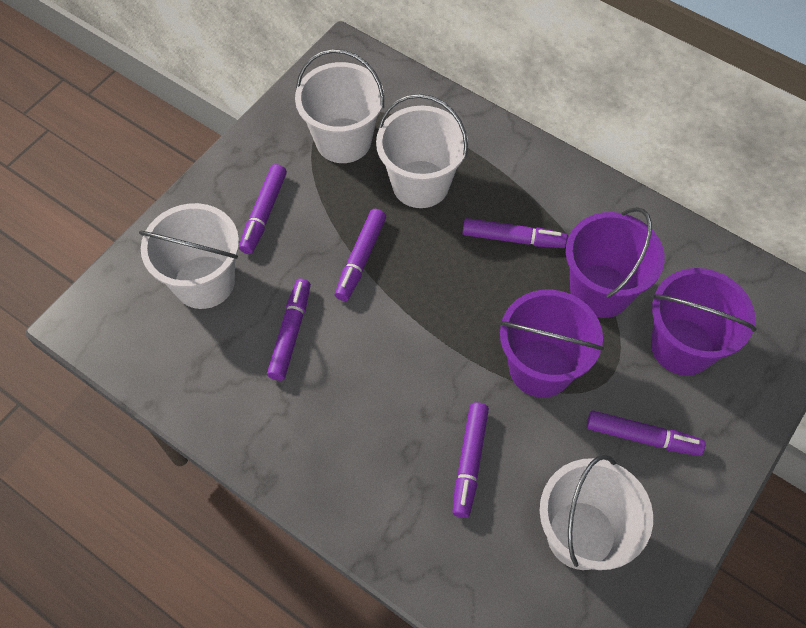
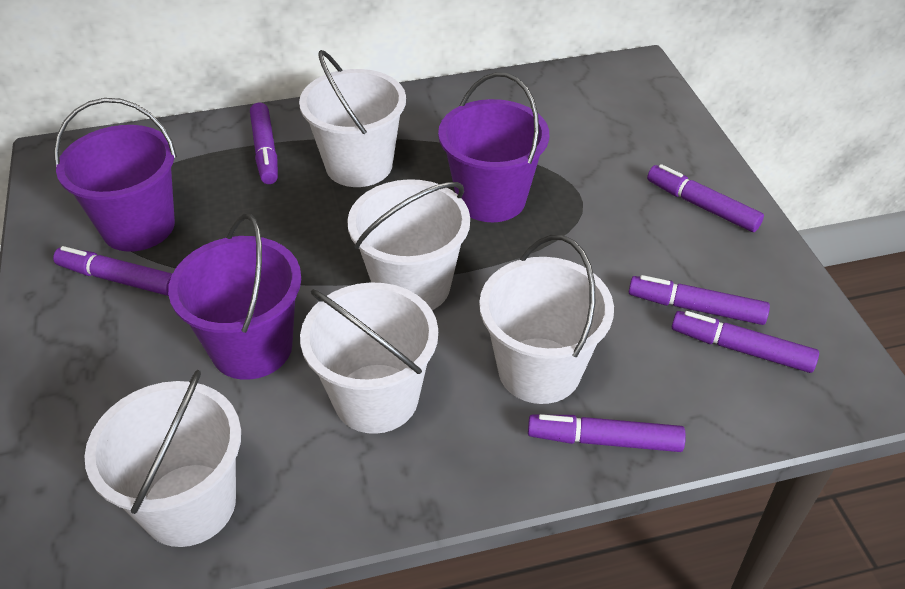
white bucket: [139,203,239,309] [295,49,384,163] [376,94,468,208] [540,454,653,570] = 4 -> [84,370,241,547] [299,50,406,187] [300,282,438,434] [347,179,470,310] [479,235,614,404] = 5

